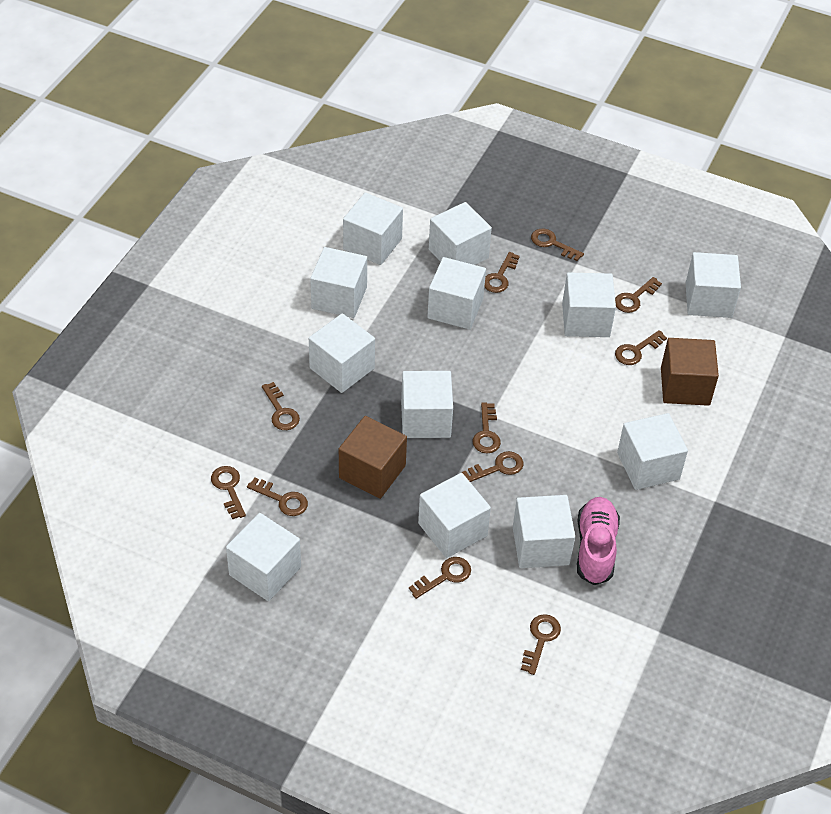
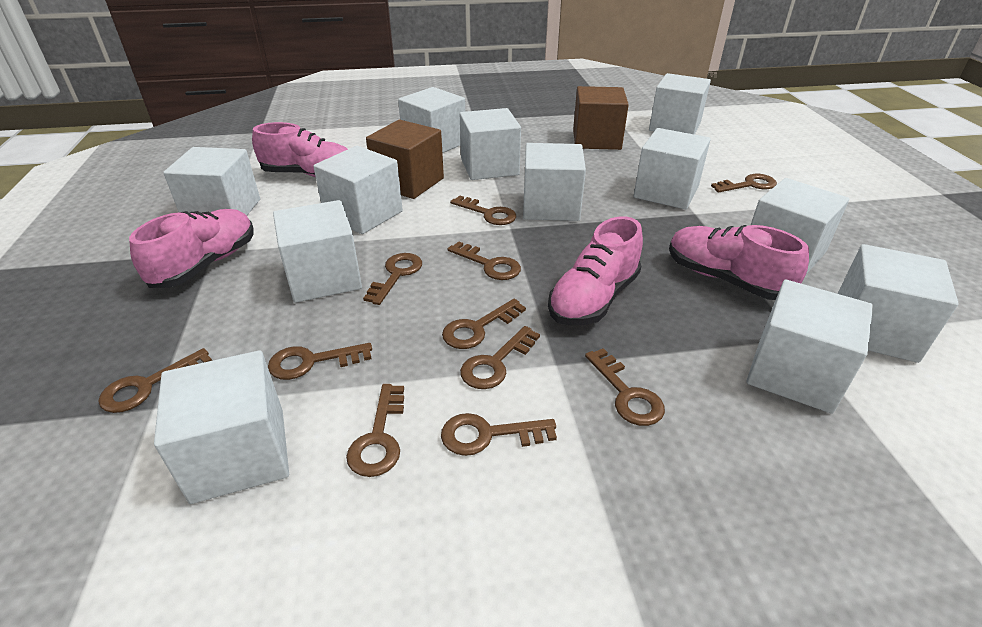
pink shoe: [577,497,620,585] = 1 -> [129,209,254,288] [252,122,348,177] [548,216,643,325] [669,225,809,300] = 4

